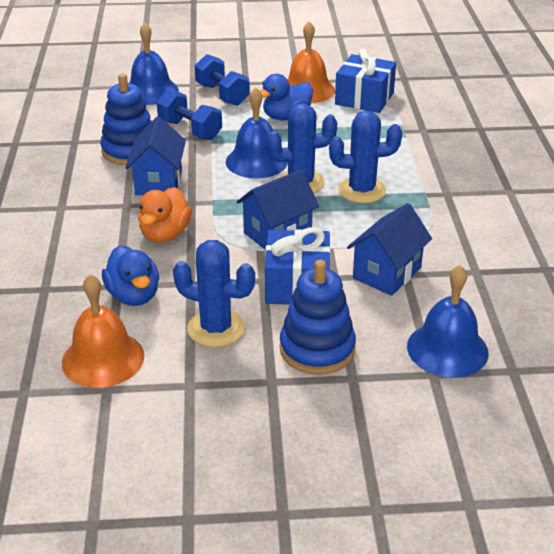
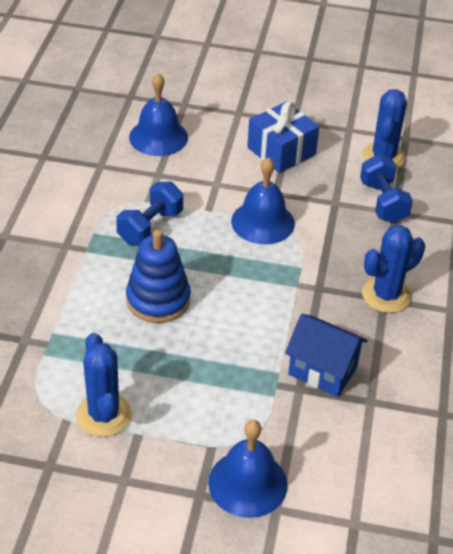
blue duck: [102,245,159,306] [259,74,313,120] = 2 -> none = 0
blue gift: [265,227,330,305] [335,48,396,113] = 2 -> [247,101,319,173] = 1
blue house: [125,117,186,195] [237,170,319,250] [347,203,432,296] = 3 -> [285,314,368,397] = 1
blue stacking toy: [100,73,152,165] [280,260,356,375] = 2 -> [126,230,191,323] = 1
orange bell: [62,274,144,388] [287,21,335,103] = 2 -> none = 0
orange duck: [138,187,192,242] = 1 -> none = 0

